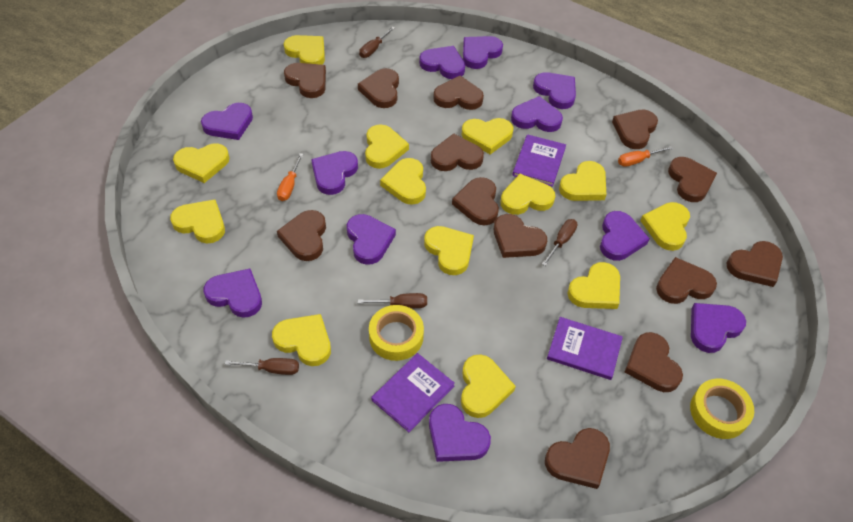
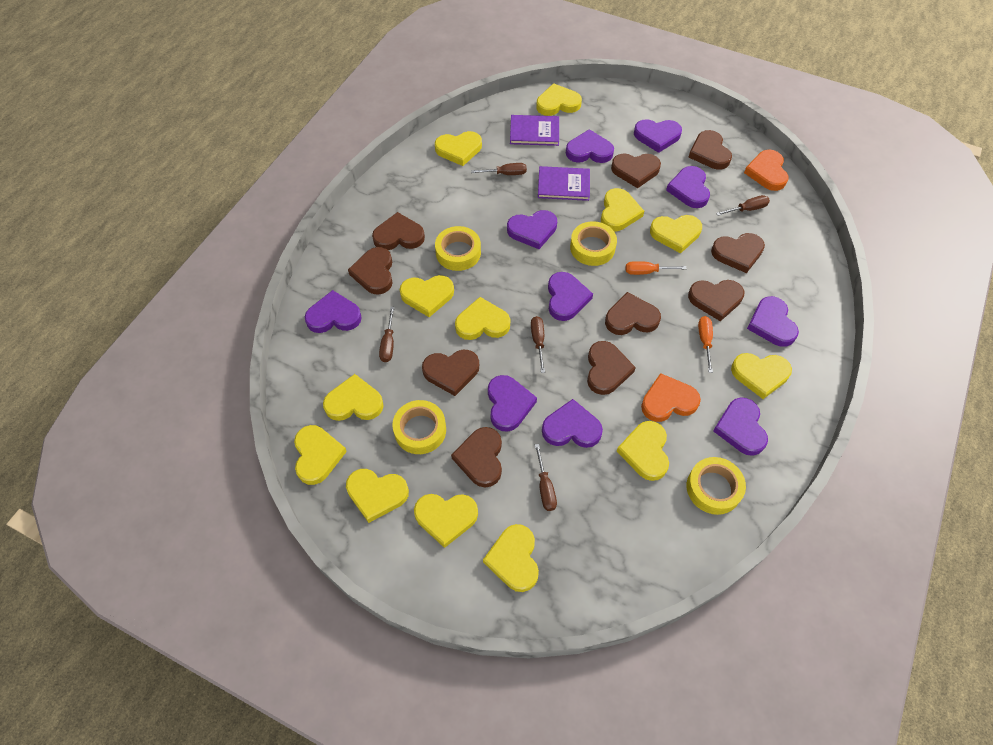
brown heart: [277,210,326,261] [284,63,326,98] [358,68,399,108] [431,133,484,171] [433,76,484,110] [452,177,499,226] [494,214,547,258] [545,428,610,489] [612,110,658,149] [625,332,683,392] [656,257,717,304] [668,157,717,202] [727,241,783,287] = 13 -> [348,247,393,295] [372,212,425,250] [422,350,479,396] [451,427,502,487] [587,341,636,395] [605,292,661,335] [611,154,661,188] [688,280,744,321] [689,130,732,170] [711,233,765,273] = 10
brown screwdriver: [224,358,299,375] [358,293,427,308] [359,26,395,58] [542,219,578,266] = 4 -> [379,307,394,362] [471,163,527,175] [531,316,545,373] [535,444,557,511] [716,195,770,216] = 5
orange heart: none = 0 -> [641,373,701,422] [744,150,788,191] = 2
purple book: [371,353,455,432] [512,134,566,187] [547,317,623,380] = 3 -> [510,115,559,146] [538,166,590,201] = 2
purple heart: [201,103,253,140] [204,269,262,318] [311,151,358,195] [347,214,396,265] [419,46,465,79] [429,404,491,462] [463,36,503,69] [511,96,563,132] [533,72,576,109] [600,211,650,261] [691,303,746,353] = 11 -> [305,290,362,333] [488,375,537,432] [507,210,557,249] [542,399,603,448] [548,272,593,321] [566,129,614,163] [634,119,682,153] [666,166,710,208] [713,397,768,456] [747,296,799,347] = 10
yellow tape: [369,305,424,361] [690,379,754,439] = 2 -> [392,400,446,454] [435,226,481,271] [570,221,617,266] [687,457,746,515] = 4

